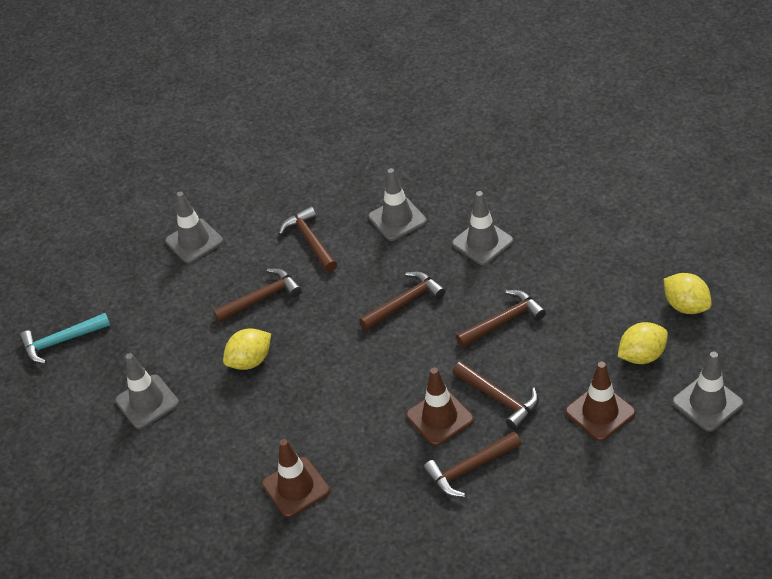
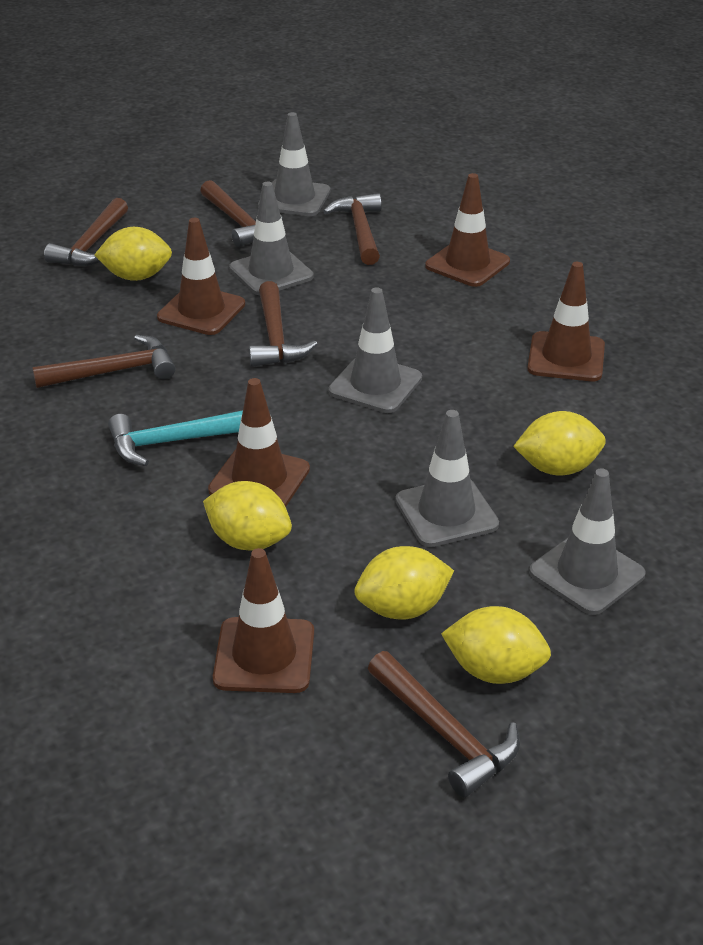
brown traffic cone: [262,439,330,518] [406,368,474,446] [566,362,635,441] = 3 -> [157,218,245,335] [208,378,310,507] [213,548,314,693] [425,173,510,287] [527,262,605,381] = 5
yellow lemon: [223,328,271,370] [618,322,668,364] [664,273,712,314] = 3 -> [94,227,172,281] [203,481,292,551] [354,546,454,620] [441,606,551,684] [513,411,606,475] = 5

